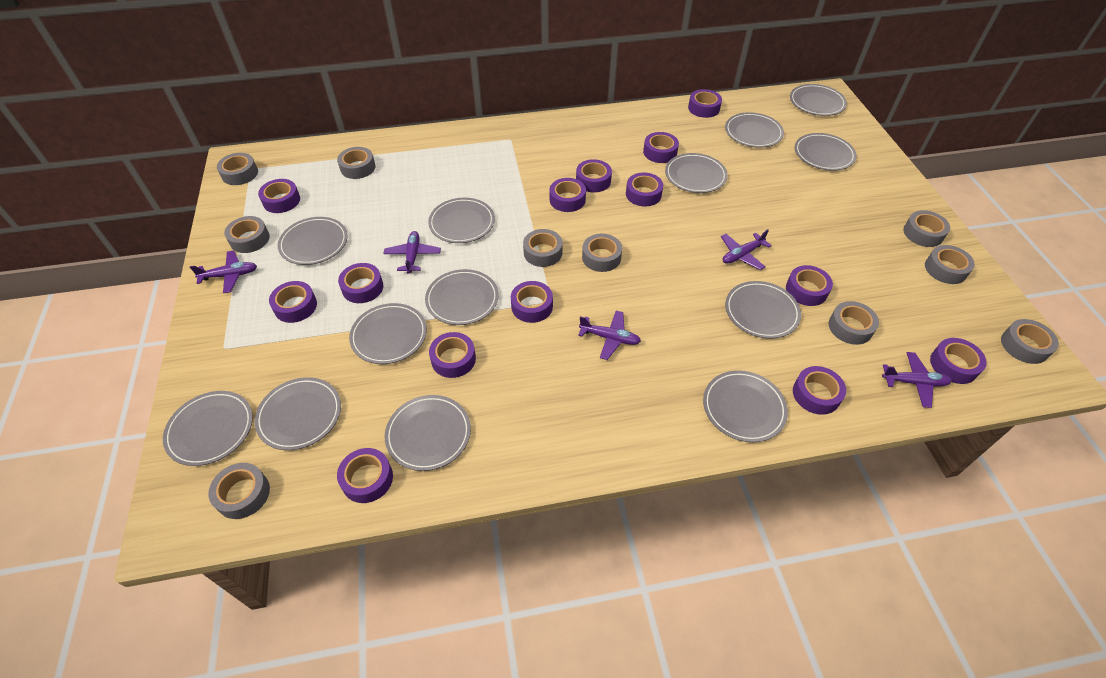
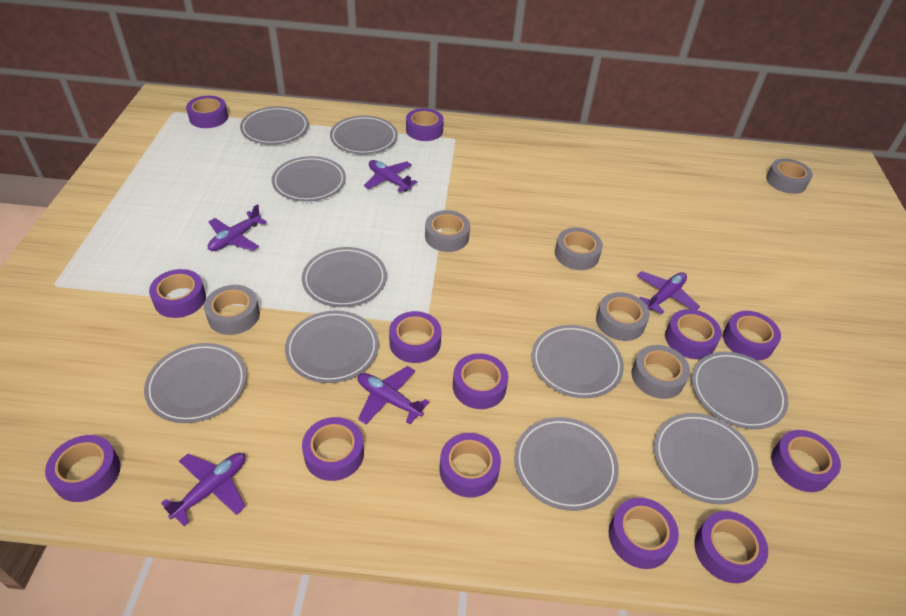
grey plate: [163,391,253,466] [255,377,341,450] [278,217,348,265] [349,303,427,364] [385,395,471,471] [425,269,498,325] [428,198,495,243] [665,153,728,193] [703,370,788,442] [725,112,784,148] [725,281,801,339] [790,84,847,116] [795,133,857,171] = 13 -> [144,343,247,423] [240,106,309,144] [272,156,346,202] [285,311,379,383] [302,247,387,307] [330,116,398,154] [514,417,619,511] [532,325,624,398] [654,413,758,504] [692,352,788,429] = 10
grey tape: [208,463,270,519] [217,153,258,185] [224,216,270,253] [337,147,376,179] [523,229,563,267] [582,234,622,272] [829,301,879,345] [903,210,950,247] [925,245,975,284] [1001,319,1059,364] = 10 -> [204,285,260,335] [425,210,470,252] [555,228,603,270] [596,292,650,341] [631,345,690,399] [766,158,813,194] = 6
purple tape: [258,179,300,213] [269,281,317,323] [337,448,393,503] [338,263,383,303] [429,332,476,378] [511,281,553,323] [550,178,586,212] [576,159,612,193] [626,173,663,207] [643,132,679,163] [688,89,722,118] [786,265,833,306] [793,366,846,415] [930,338,987,384] = 14 -> [45,435,121,502] [149,269,206,318] [186,96,228,128] [302,417,364,481] [389,311,441,363] [406,108,444,141] [439,433,501,498] [453,353,508,409] [609,498,679,569] [665,309,722,359] [694,511,768,583] [723,311,781,361] [771,430,841,492] = 13

